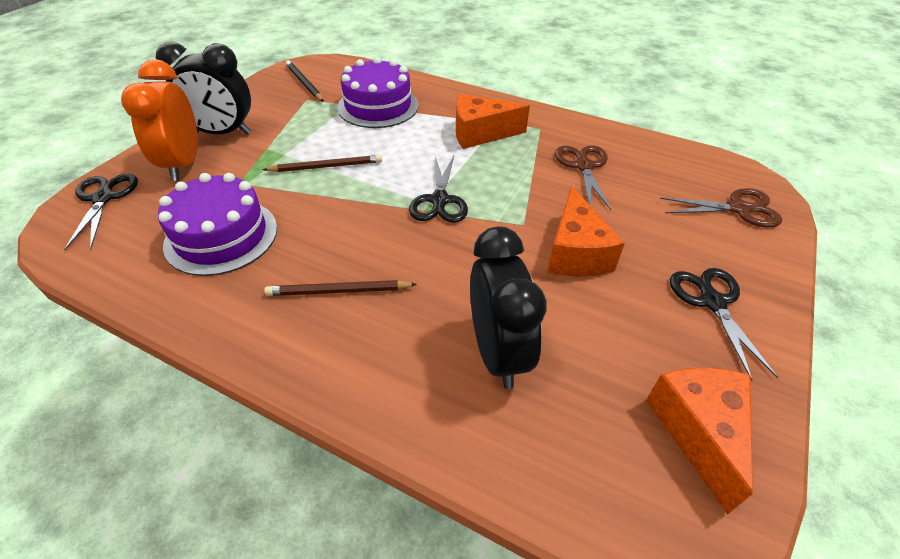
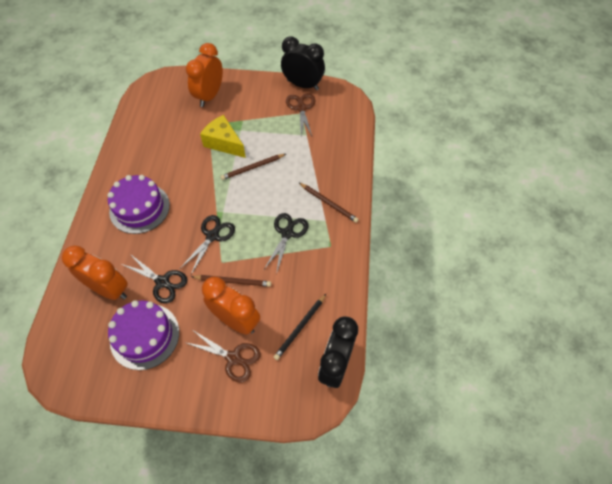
brown pencil: [262,155,382,172] [264,280,417,296] = 2 -> [191,275,271,287] [220,154,286,180] [299,183,359,223] = 3
orange cheese: [456,94,530,149] [547,186,625,276] [646,368,753,514] = 3 -> none = 0
orange clock: [121,59,198,181] = 1 -> [62,246,128,300] [186,43,223,107] [202,277,260,335] = 3
yellow cheese: none = 0 -> [200,115,246,158] = 1

